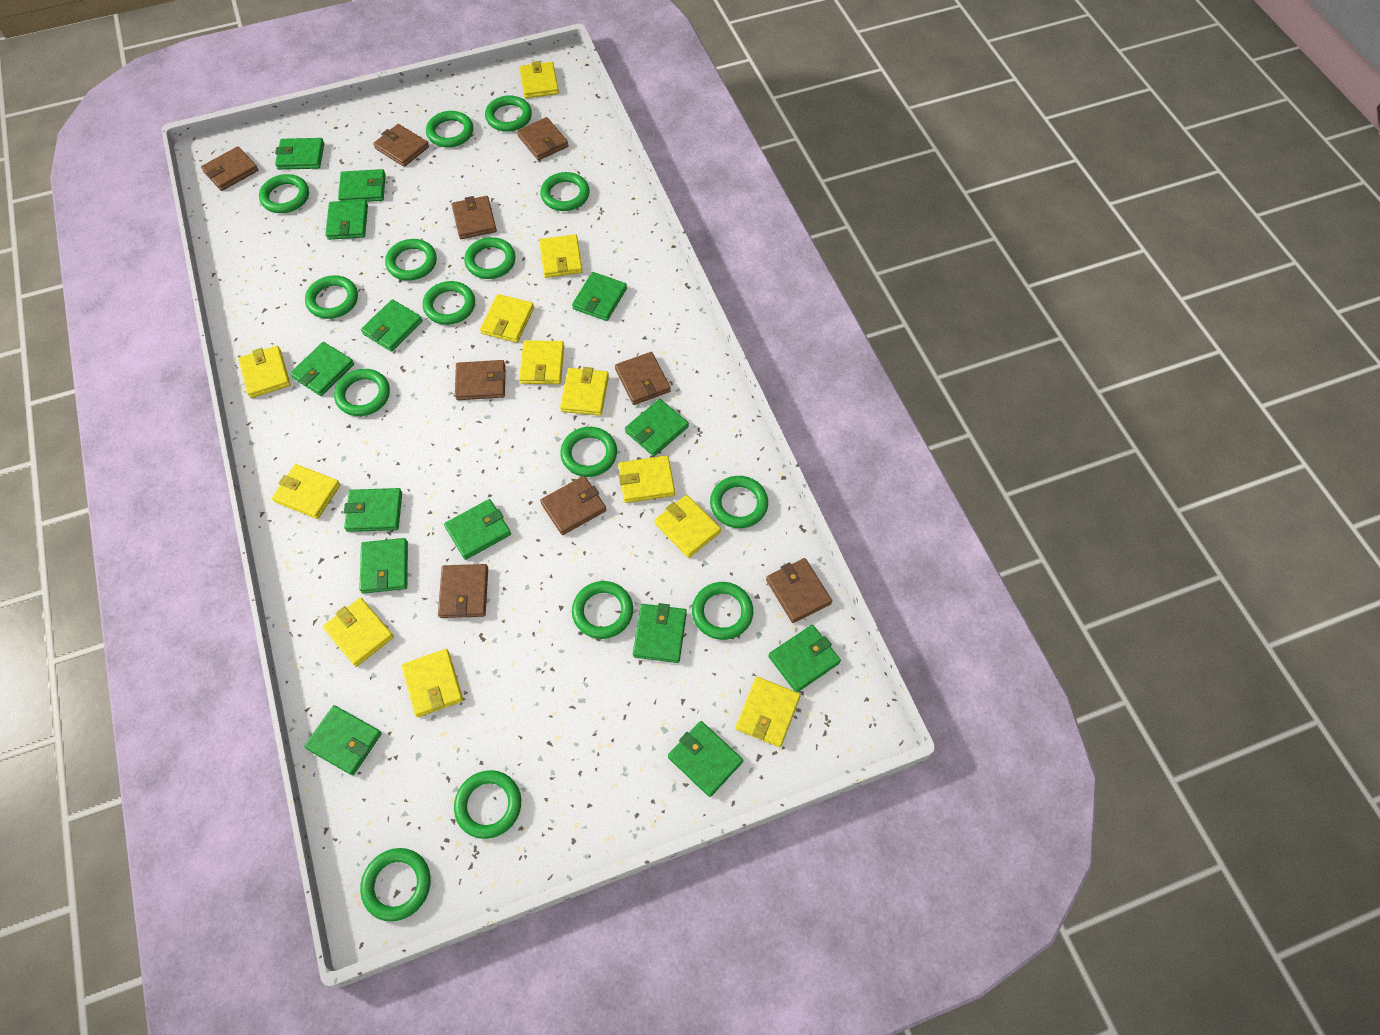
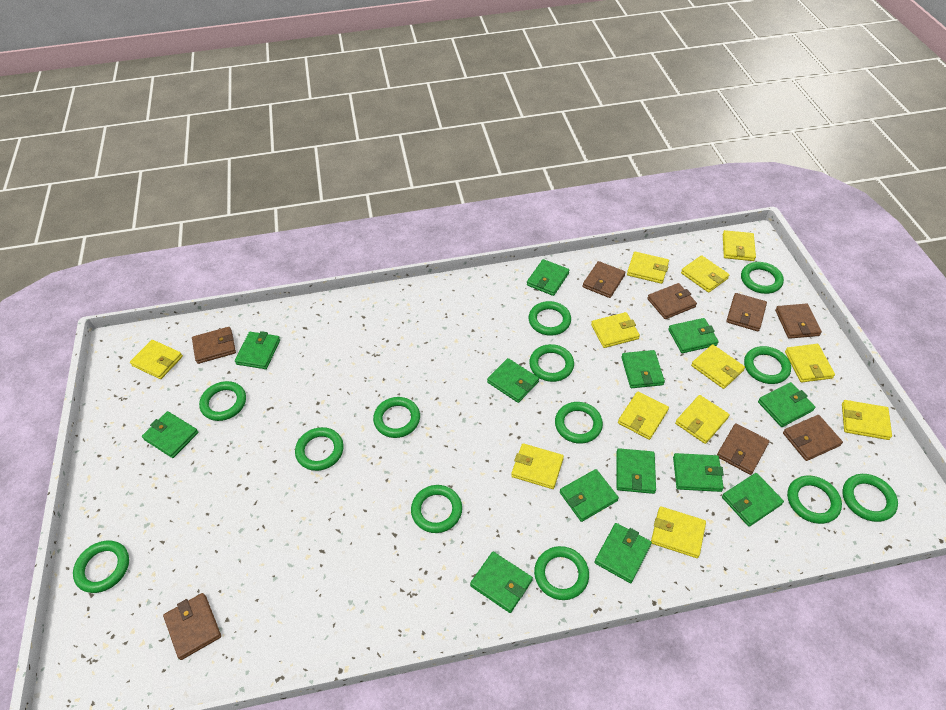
brown wallet: [201,146,258,191] [373,124,429,167] [438,564,488,618] [452,196,497,239] [455,360,505,400] [517,117,568,160] [540,476,606,535] [615,352,671,405] [766,558,832,623] = 9 -> [163,593,221,660] [192,327,236,364] [583,261,626,298] [647,283,697,319] [717,423,770,475] [726,293,767,331] [775,303,822,339] [783,415,843,461] = 8
green ring: [259,174,309,213] [305,275,358,319] [334,369,390,416] [360,848,431,922] [385,239,437,281] [423,281,475,325] [426,111,473,147] [454,770,521,839] [464,237,516,279] [485,95,532,132] [540,172,590,211] [560,427,617,477] [572,581,633,639] [692,582,753,640] [710,476,768,528] = 15 -> [73,541,129,593] [199,381,246,421] [295,427,344,471] [373,397,420,438] [411,485,462,533] [529,301,571,336] [529,344,574,382] [534,546,589,600] [555,402,603,444] [741,262,784,294] [744,346,791,384] [787,475,842,524] [842,474,898,522] = 13
green wallet: [275,138,324,170] [290,342,354,396] [304,705,382,775] [325,200,368,240] [338,169,386,202] [344,488,402,532] [359,538,408,594] [361,299,423,352] [444,499,511,560] [572,272,627,321] [625,399,689,456] [633,603,687,663] [668,721,743,797] [768,625,841,692] = 14 -> [142,411,198,458] [235,331,280,369] [470,552,533,613] [487,358,539,403] [527,259,570,296] [560,469,619,522] [595,523,652,583] [616,448,656,494] [621,350,665,388] [668,318,719,353] [673,453,724,492] [722,473,784,527] [758,382,815,427] = 13

